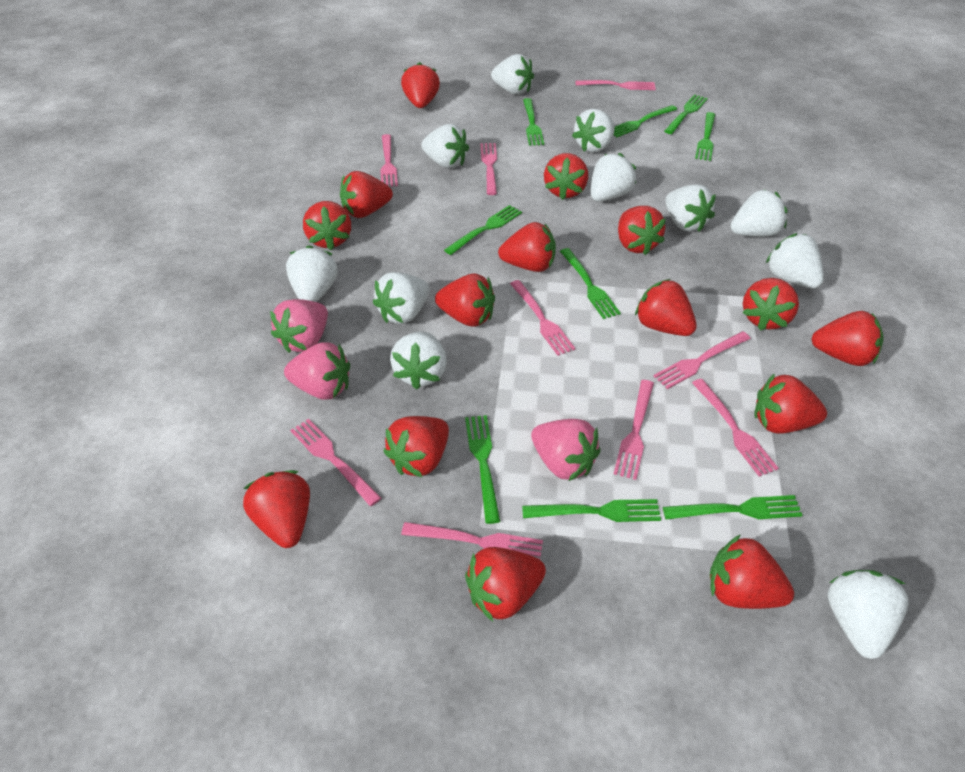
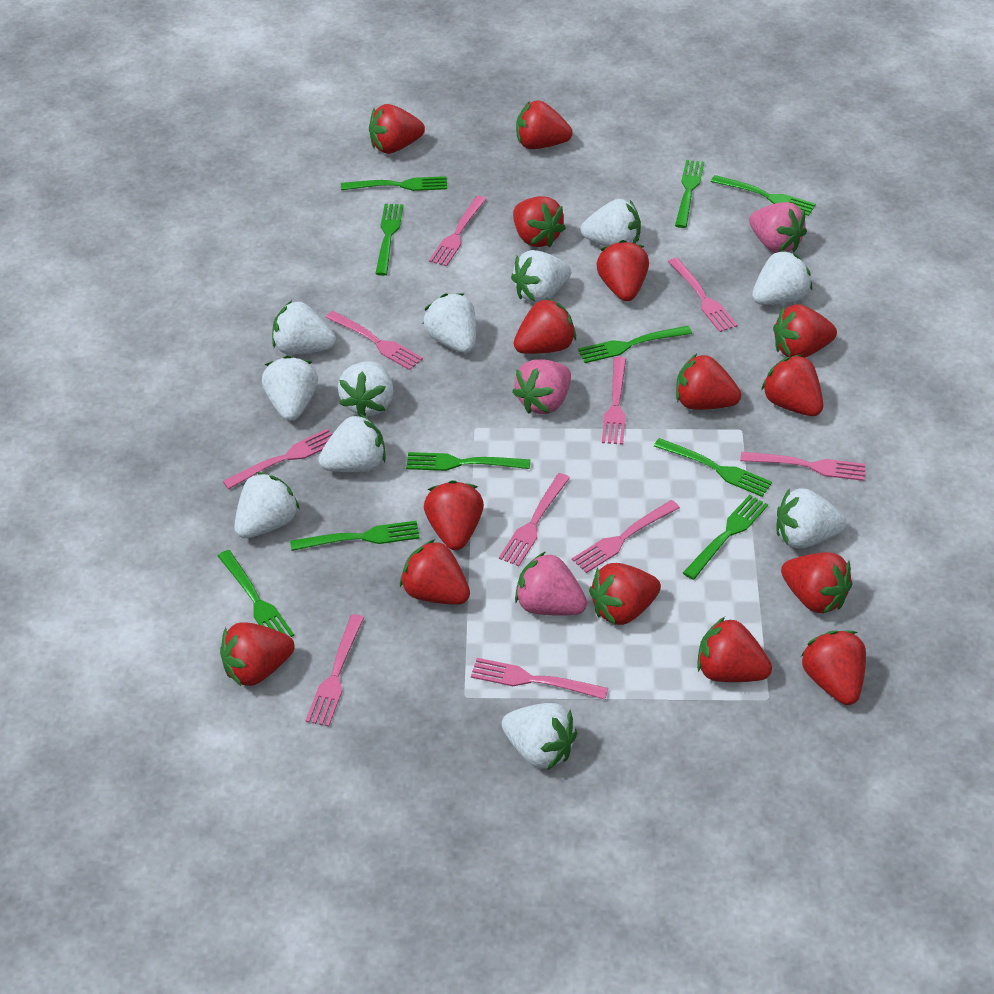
green fork: [444,205,522,255] [465,415,500,524] [522,499,661,522] [523,98,544,146] [560,248,621,319] [614,105,677,137] [663,495,802,520] [664,94,708,134] [695,112,715,161] = 9 -> [218,550,294,637] [290,521,420,551] [341,176,447,191] [375,204,403,276] [406,452,530,471] [578,326,692,363] [654,438,772,497] [675,160,704,228] [683,495,768,580] [711,175,816,216] = 10
pink fork: [290,419,381,506] [380,134,398,187] [401,522,543,560] [480,143,497,195] [510,280,575,356] [576,80,656,90] [614,380,654,480] [654,331,751,389] [692,379,779,477] = 9 -> [223,429,332,489] [306,614,364,727] [326,311,423,370] [429,196,486,266] [471,658,608,700] [499,473,570,566] [572,500,680,573] [602,357,626,445] [668,258,737,332] [740,452,866,481] = 10

